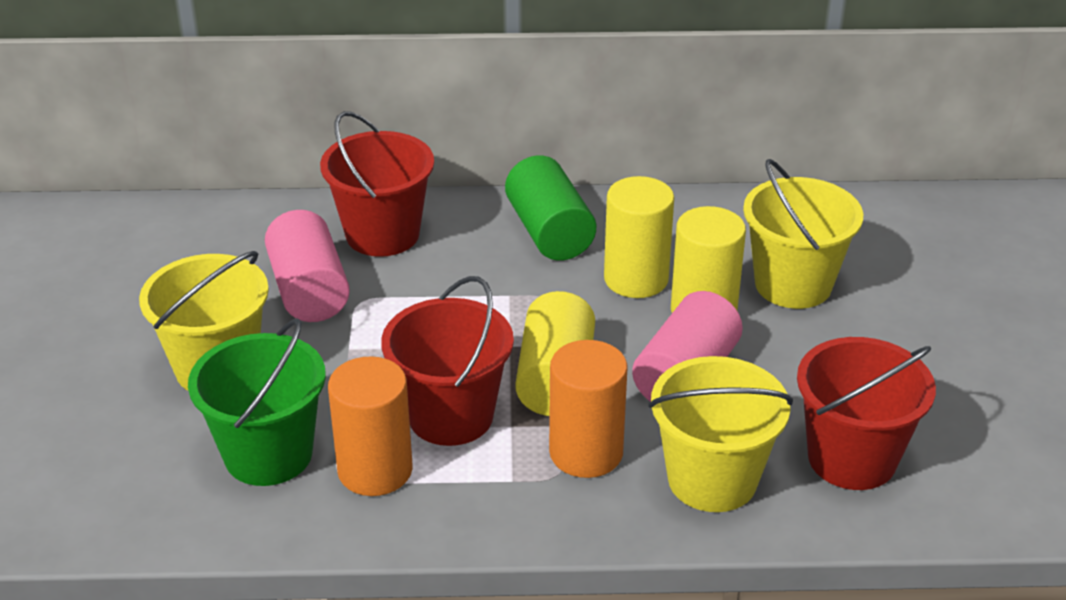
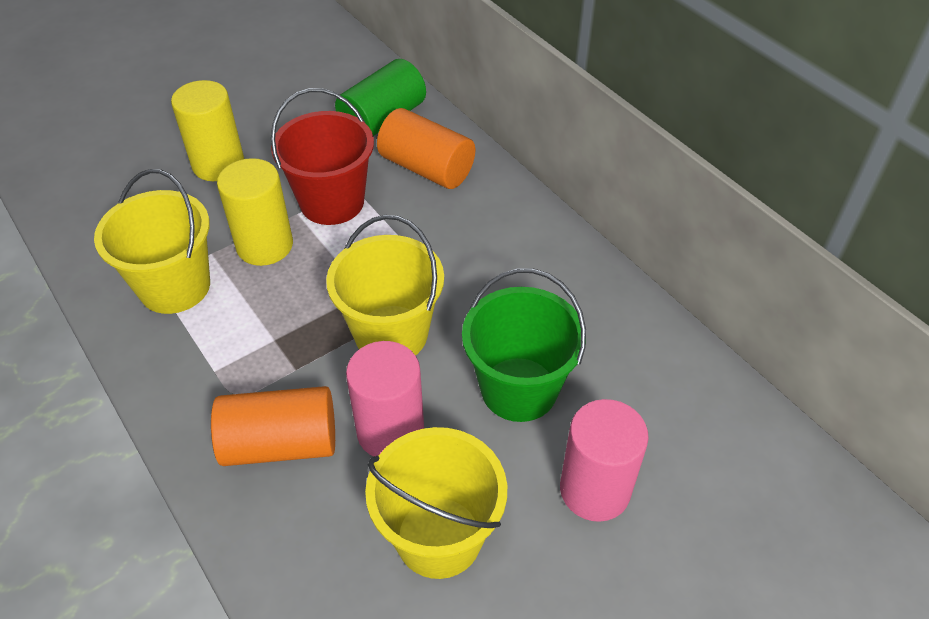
red bucket: [320,111,434,257] [381,276,514,446] [797,337,936,490] = 3 -> [271,88,374,225] = 1
yellow cylinder: [515,291,595,416] [604,176,674,298] [671,206,746,313] = 3 -> [171,80,244,181] [217,158,293,266] = 2

